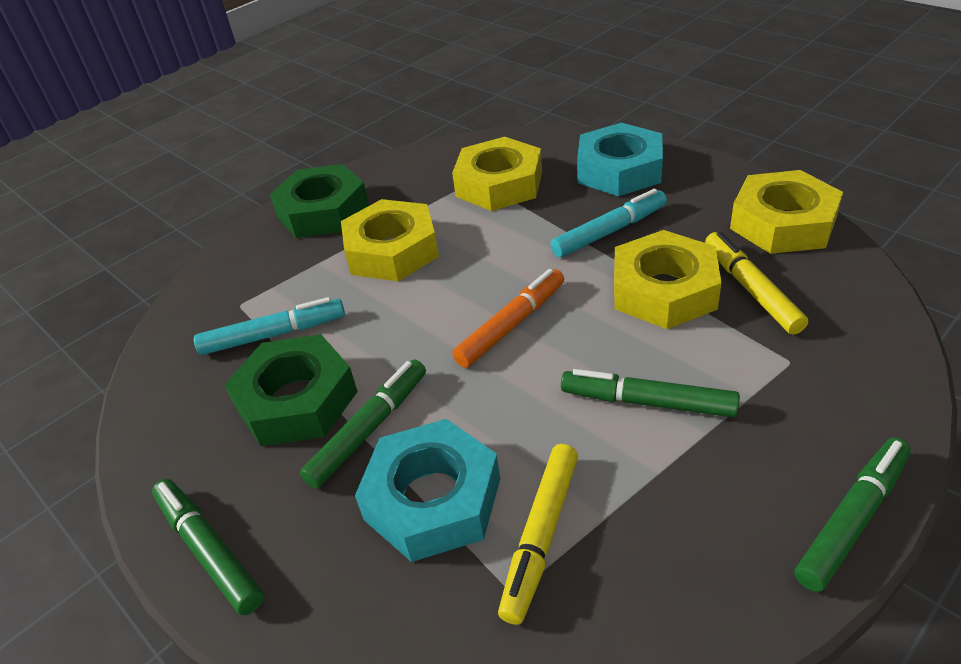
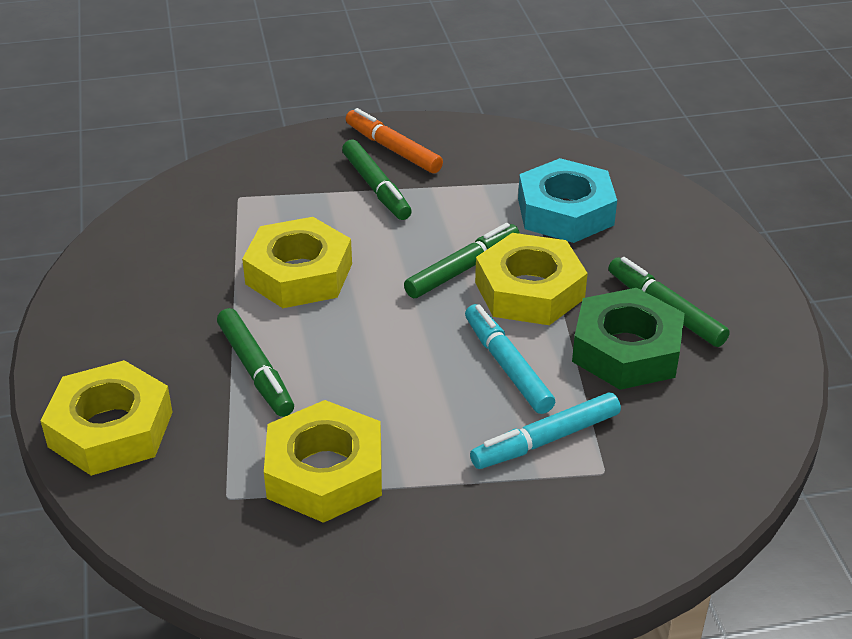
green nut: [225,334,358,446] [270,164,369,238] = 2 -> [572,288,685,390] = 1
turquoise nut: [355,419,500,562] [577,123,663,196] = 2 -> [518,158,617,243] = 1
yellow marker: [498,444,578,625] [705,232,808,334] = 2 -> none = 0

